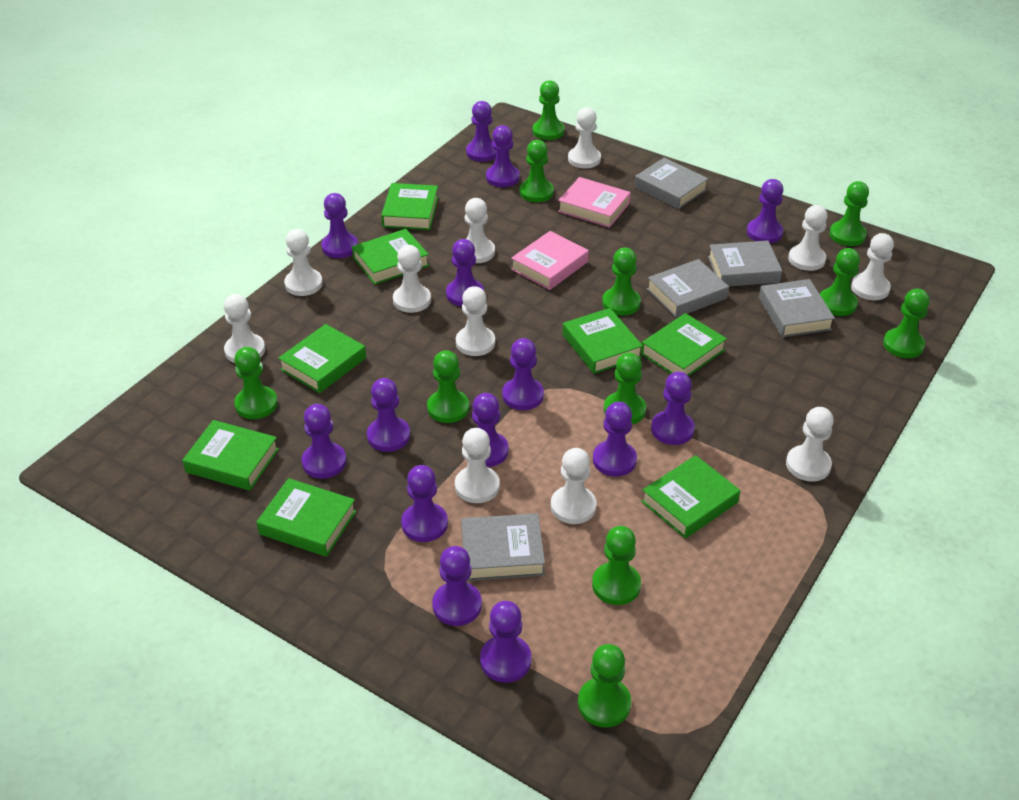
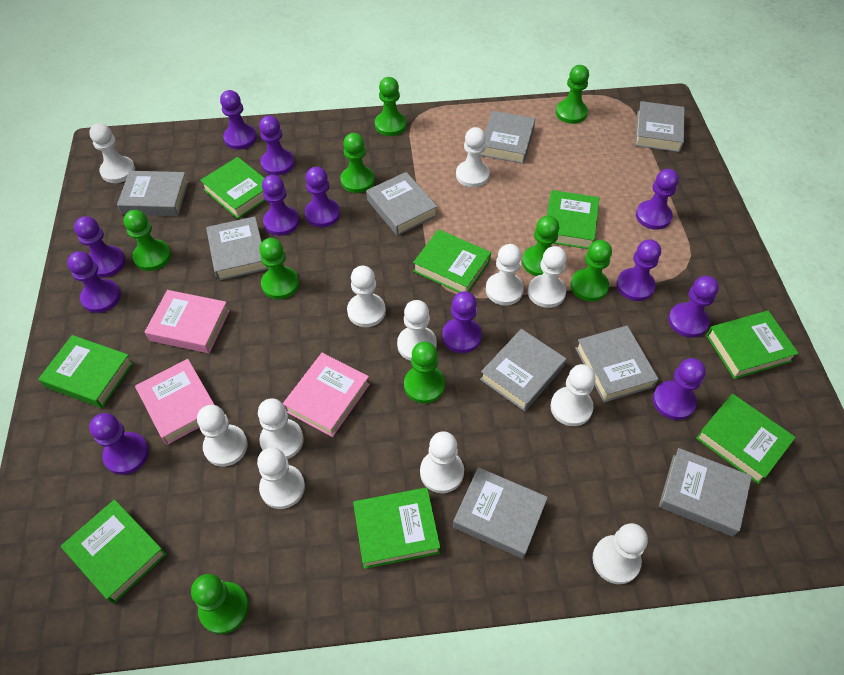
green pawn: [234,347,278,419] [427,350,469,423] [520,140,554,202] [533,80,564,140] [578,644,631,727] [592,526,641,605] [602,248,641,316] [604,352,646,424] [820,248,860,316] [829,181,869,246] [883,289,930,358] = 11 -> [124,210,171,271] [191,574,249,634] [259,238,299,299] [340,133,375,193] [375,77,407,136] [404,342,445,404] [522,216,559,276] [556,65,589,124] [570,240,612,301] = 9
grey book: [461,513,545,581] [634,158,708,209] [647,259,729,318] [708,240,782,286] [759,279,835,337] = 5 -> [117,171,189,216] [206,216,268,281] [366,172,438,236] [453,467,548,559] [480,329,566,411] [481,111,535,164] [575,326,659,402] [635,101,685,152] [659,448,752,537] = 9
pink book: [511,231,589,290] [558,177,631,228] = 2 -> [135,359,214,445] [145,290,230,353] [283,353,370,437] = 3
purple pawn: [302,404,346,479] [321,193,358,258] [367,378,410,452] [401,465,448,542] [432,546,482,626] [446,239,484,306] [466,101,497,162] [472,393,509,467] [480,601,532,683] [486,125,519,187] [502,338,544,410] [593,402,637,477] [651,372,695,445] [747,179,783,243] = 14 -> [67,251,121,313] [74,216,125,278] [89,413,149,475] [220,90,257,150] [259,115,294,175] [262,175,299,236] [305,167,340,227] [442,291,482,353] [616,239,661,301] [636,169,679,230] [653,358,706,420] [668,276,719,338] = 12
white pawn: [224,294,265,363] [284,229,323,296] [393,245,431,313] [455,428,500,503] [456,286,495,356] [465,198,495,263] [551,448,597,524] [568,107,601,168] [786,407,834,482] [788,205,828,271] [851,233,894,300] = 11 -> [89,123,135,183] [197,405,248,467] [257,447,305,509] [258,398,304,459] [347,266,386,327] [397,300,437,361] [420,431,464,493] [456,127,490,187] [486,244,524,306] [528,246,567,308] [550,364,596,426] [592,523,648,584] = 12

